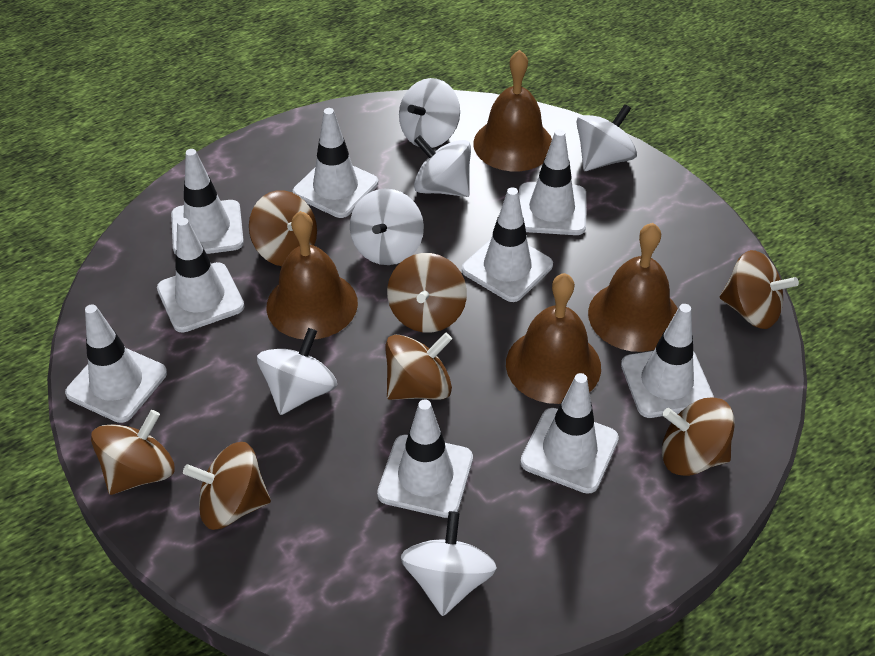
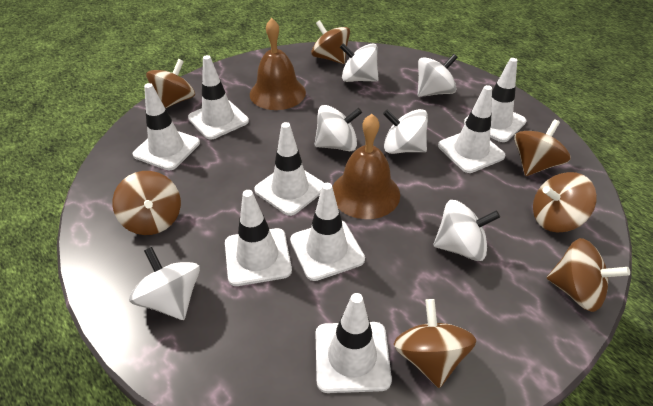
brown bell: [267,211,358,339] [473,50,552,171] [506,273,601,404] [588,223,678,352] = 4 -> [250,18,306,110] [332,114,400,219] = 2
white traffic cone: [65,304,167,423] [157,218,245,333] [171,149,244,255] [293,108,378,218] [377,399,473,518] [462,187,553,302] [519,129,586,235] [520,373,619,494] [621,304,714,418] = 9 -> [133,83,200,170] [188,55,249,140] [225,190,292,286] [254,122,324,216] [290,183,365,281] [315,293,392,393] [438,85,506,173] [464,58,527,142] = 8

